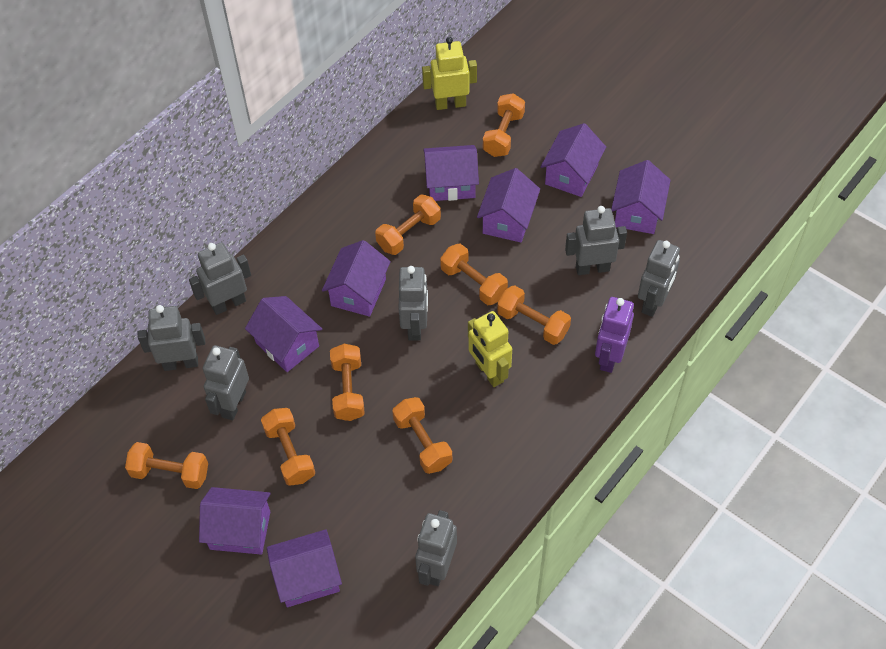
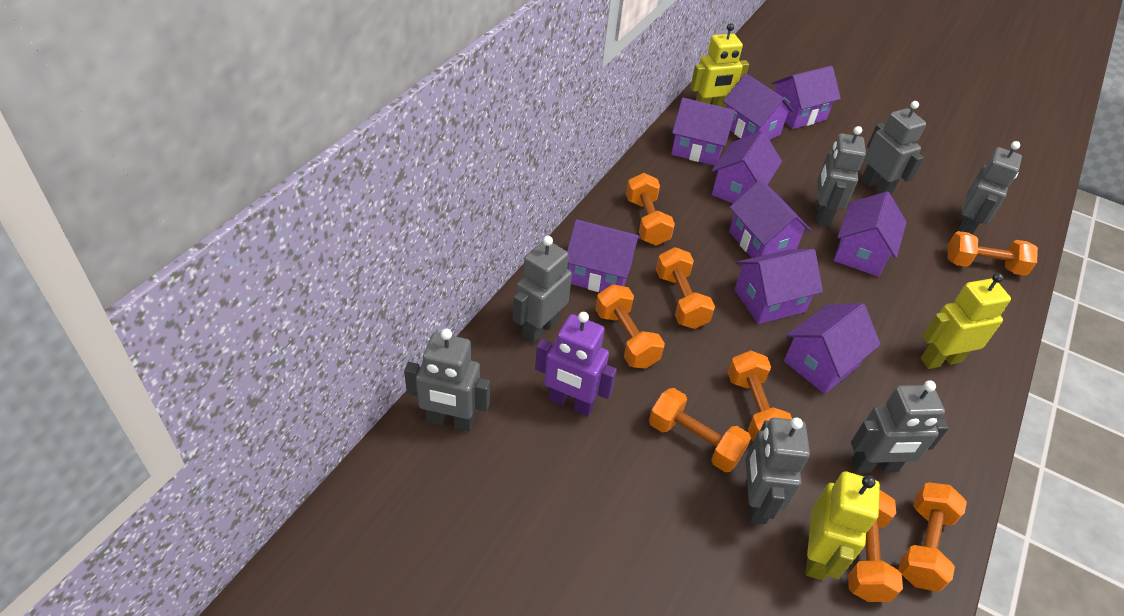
purple house: [199,487,271,555] [245,296,322,372] [267,529,342,607] [322,240,391,317] [423,145,479,201] [477,168,540,243] [541,123,606,197] [611,160,671,234] = 8 -> [567,219,641,292] [671,98,735,166] [712,131,782,203] [723,73,794,140] [729,179,811,258] [734,249,823,324] [772,66,841,129] [784,303,881,394] [834,192,907,277] = 9
yellow robot: [422,37,477,110] [468,311,512,387] = 2 -> [690,23,749,108] [806,471,880,581] [921,273,1011,369] = 3

